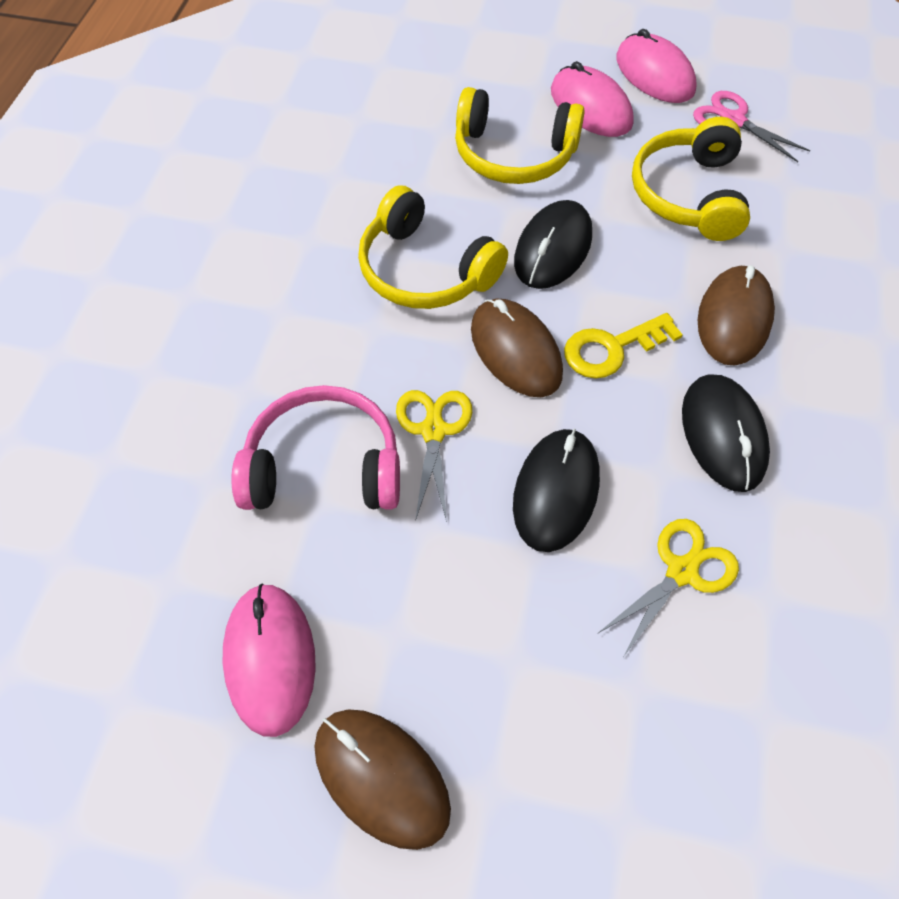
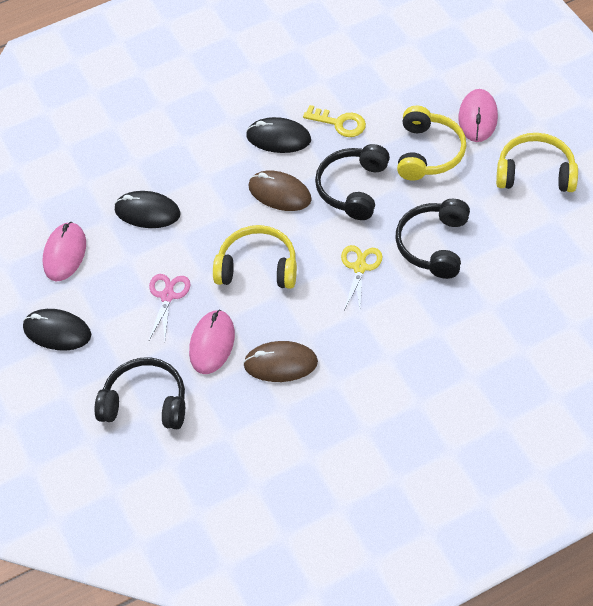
black headphones: none = 0 -> [94,357,185,429] [315,144,390,220] [395,199,470,279] = 3
brown mouse: [314,709,451,850] [471,299,563,397] [698,265,775,365] = 3 -> [243,341,318,382] [248,171,312,211] = 2
pink headphones: [231,385,400,510] = 1 -> none = 0
yellow scissors: [396,390,472,522] [597,519,739,657] = 2 -> [341,245,383,310] = 1

